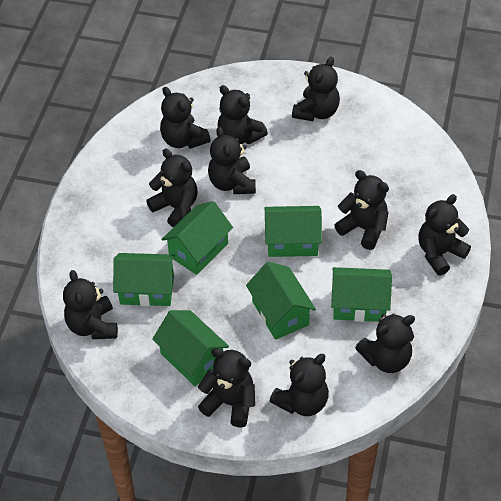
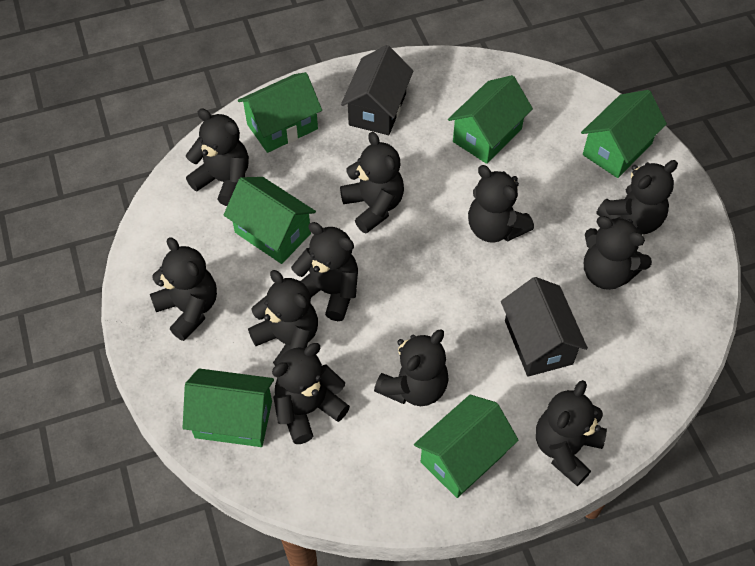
black house: none = 0 -> [341,45,413,135] [501,277,588,377] = 2

